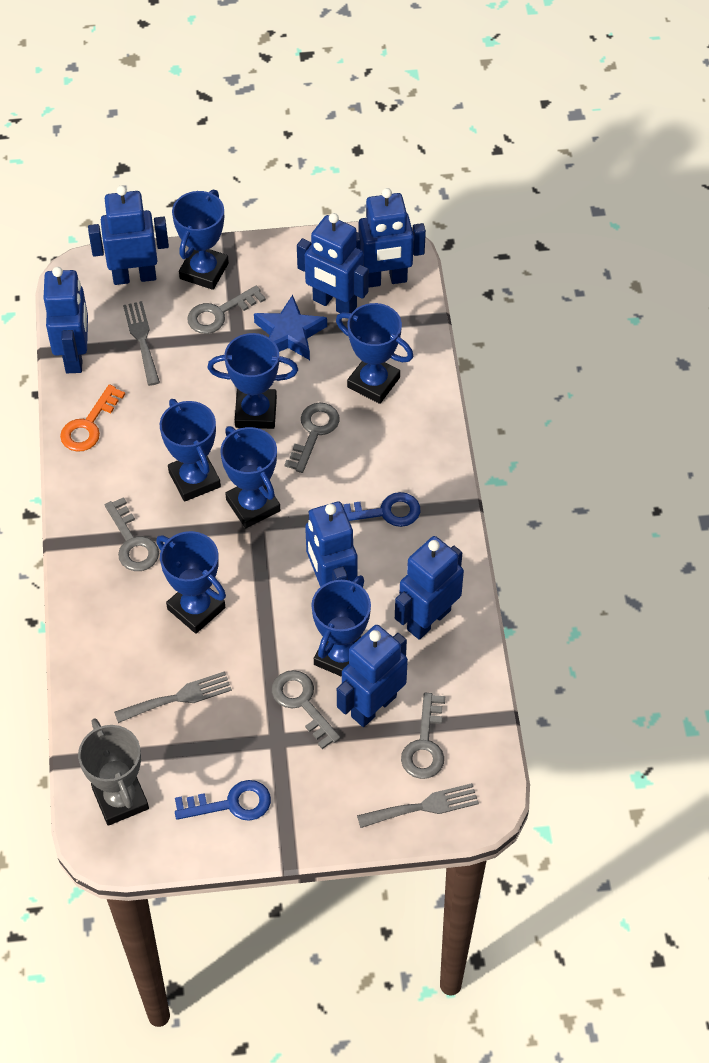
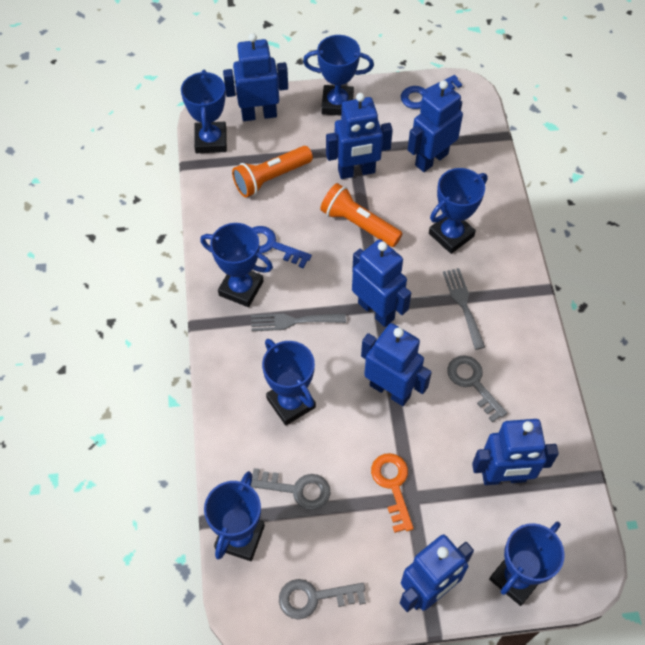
blue star: [254,295,327,360] = 1 -> none = 0
grey fork: [114,671,232,723] [123,301,160,386] [357,783,479,828] = 3 -> [251,313,346,331] [443,268,485,350] = 2
grey key: [105,497,159,571] [187,286,266,334] [272,670,341,749] [284,403,340,473] [401,693,445,779] = 5 -> [251,468,330,510] [279,579,366,620] [447,355,507,423] = 3
grey trophy: [78,718,149,826] = 1 -> none = 0
orange flashlight: none = 0 -> [232,146,313,197] [320,183,403,247] = 2

